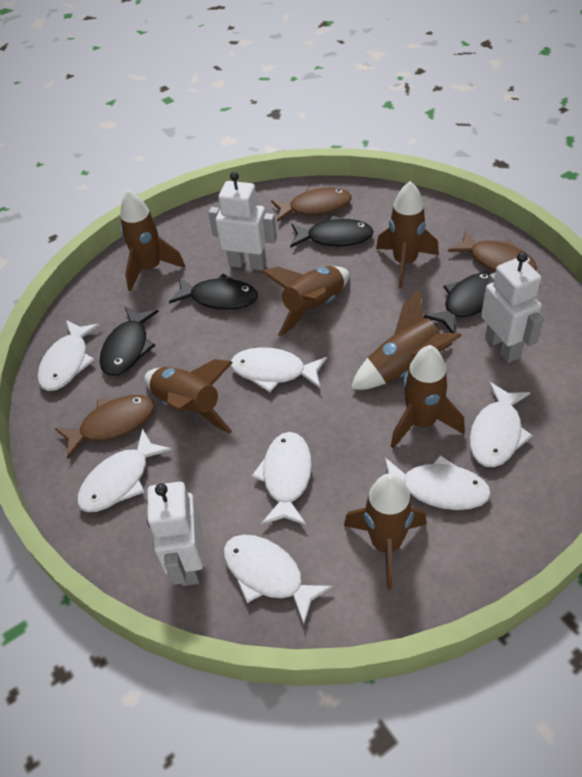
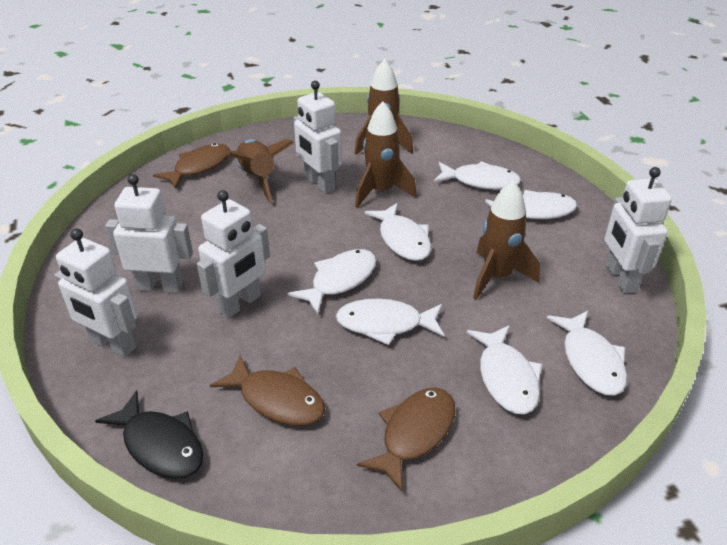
black fish: [99,306,159,376] [169,274,258,310] [290,215,374,248] [424,273,491,333] = 4 -> [95,390,204,479] = 1
brown rocket: [120,190,185,291] [144,359,233,434] [262,266,349,336] [344,473,427,590] [351,289,462,390] [376,181,439,288] [391,345,465,448] = 7 -> [228,139,294,202] [354,59,413,155] [355,101,417,208] [473,181,540,300] = 4
white robot: [147,482,203,586] [208,172,277,271] [481,252,544,363] = 3 -> [54,228,137,358] [105,174,193,293] [197,190,270,318] [293,81,342,194] [604,167,672,293] = 5

